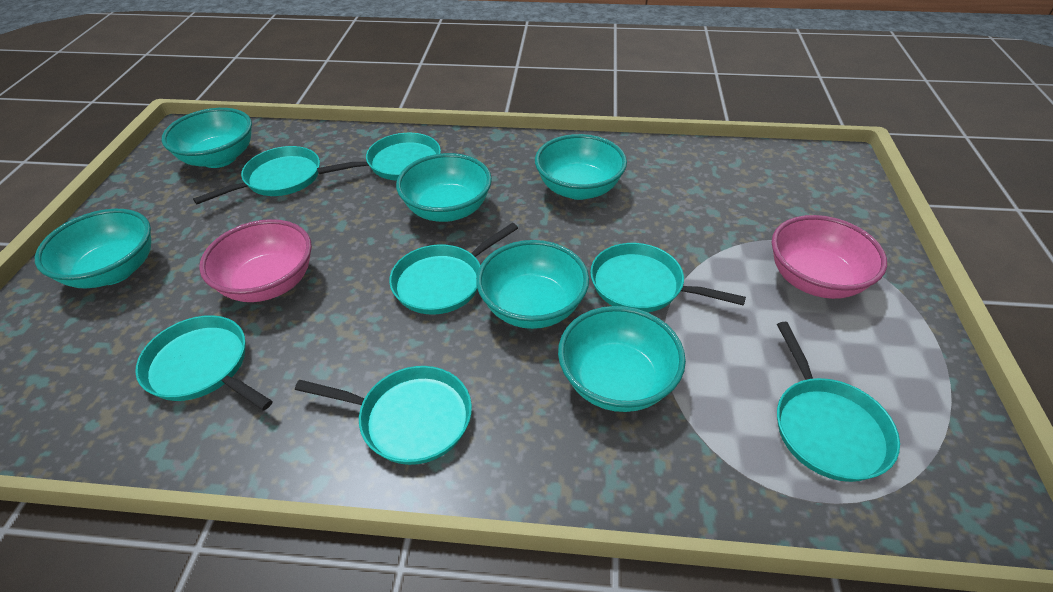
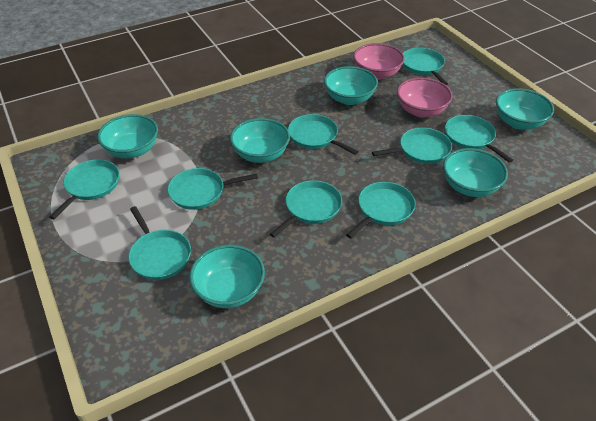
turquoise pan: [135,315,273,410] [193,146,320,204] [295,366,472,465] [317,133,441,181] [389,223,518,315] [590,243,746,312] [777,322,900,482] = 7 -> [49,159,120,219] [128,206,191,280] [167,168,258,210] [270,180,342,238] [288,114,359,155] [346,182,416,238] [372,128,452,164] [402,48,448,85] [445,115,513,163] = 9

